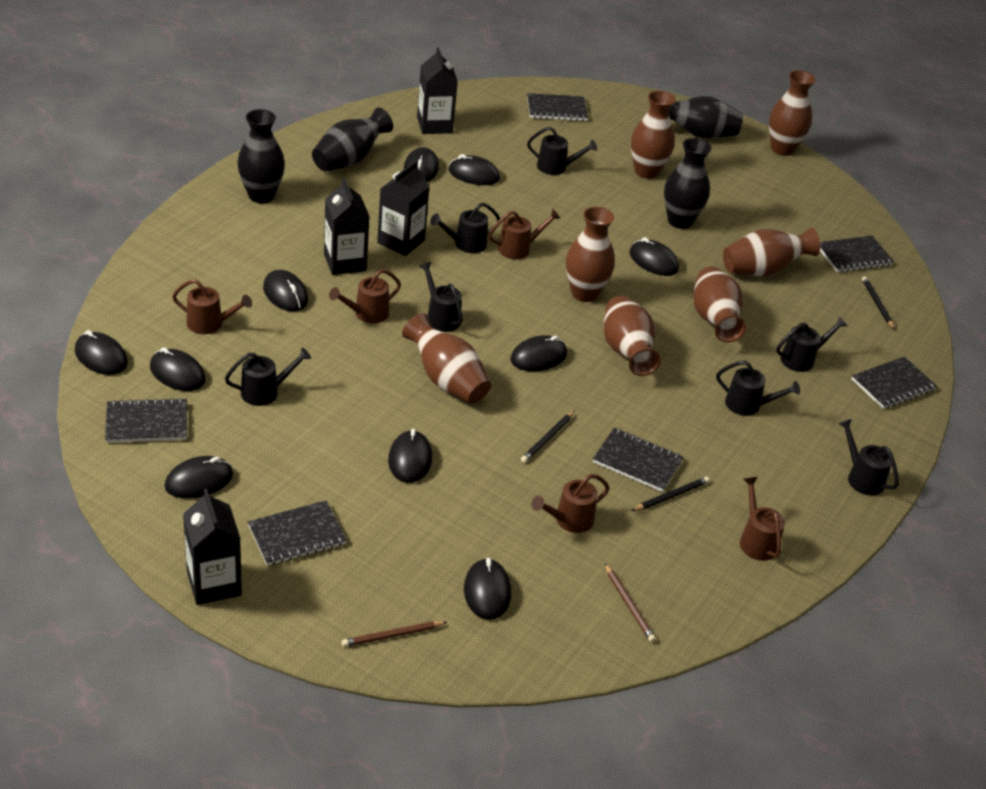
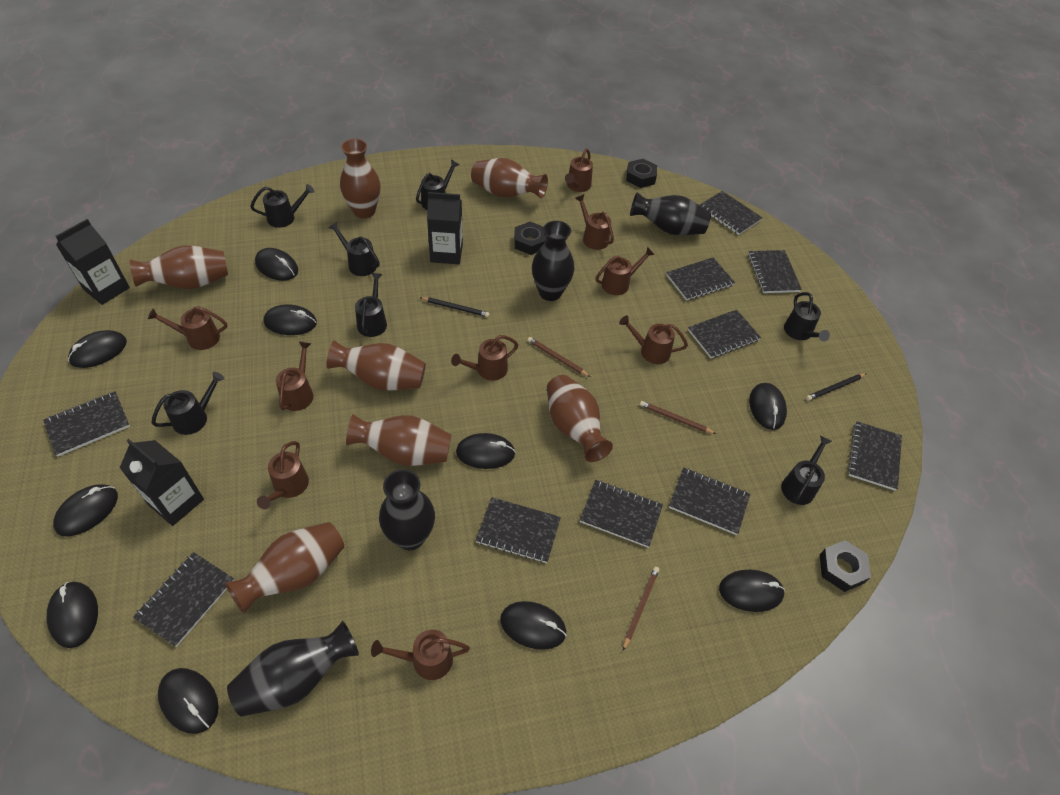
black carton: [183,489,242,605] [324,178,370,275] [377,161,430,256] [417,47,458,134] = 4 -> [55,219,130,305] [120,439,204,526] [427,192,463,264] = 3
black notebook: [105,398,187,443] [248,500,347,566] [527,93,588,121] [593,428,684,492] [820,236,894,272] [852,357,937,409] = 6 -> [43,391,130,457] [133,552,234,647] [476,497,561,563] [580,480,663,548] [666,257,735,301] [669,467,750,535] [688,310,761,358] [700,191,762,235] [748,250,802,293] [848,421,902,491] = 10
black nut: none = 0 -> [514,222,547,255] [626,159,657,188] [820,540,871,592] = 3
black pencil: [521,411,575,463] [632,477,709,511] [862,276,894,329] = 3 -> [419,297,490,317] [806,373,867,401] = 2
brown pencil: [342,621,447,647] [605,564,656,642] = 2 -> [528,337,590,377] [623,567,659,651] [640,401,716,434] = 3
brown watering can: [172,279,252,334] [329,269,401,323] [488,209,561,259] [531,474,609,533] [740,477,785,561] = 5 -> [148,306,227,350] [257,441,309,509] [276,341,313,411] [371,630,470,680] [451,335,519,381] [565,149,593,192] [575,194,614,250] [596,247,655,295] [619,315,688,364] = 9

